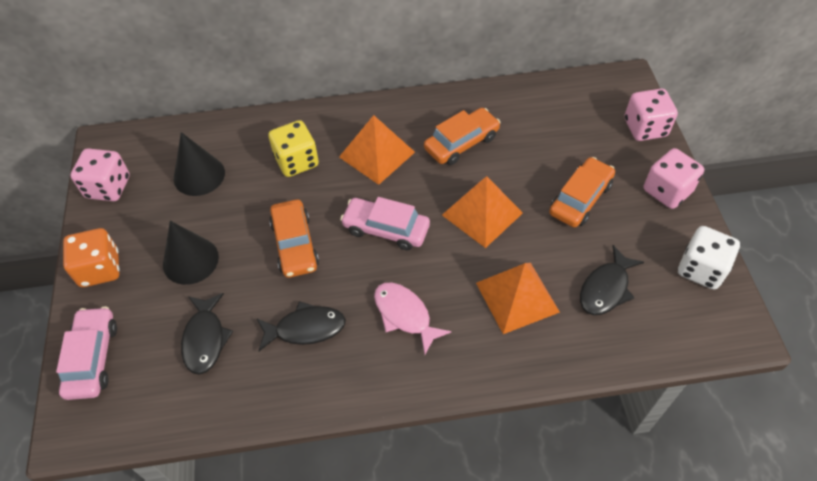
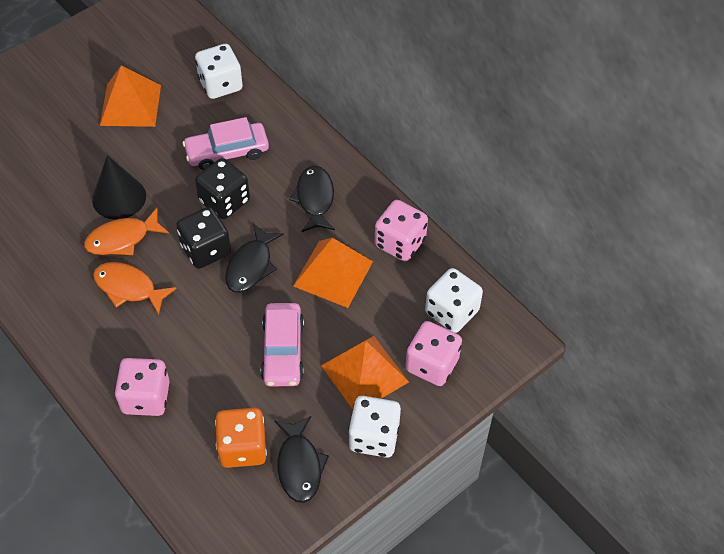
black cone: [163,221,219,285] [174,132,225,196] = 2 -> [92,155,146,220] = 1
black dice: none = 0 -> [176,207,231,269] [195,158,250,219] = 2
orange car: [269,199,319,278] [424,108,501,165] [549,157,615,227] = 3 -> none = 0
orange fish: none = 0 -> [84,208,169,255] [93,262,177,315] = 2
pink fish: [374,283,452,354] = 1 -> none = 0
white dice: [678,226,740,290] = 1 -> [195,44,243,99] [348,396,401,458] [425,268,483,333] = 3
yellow dice: [268,120,319,177] = 1 -> none = 0

